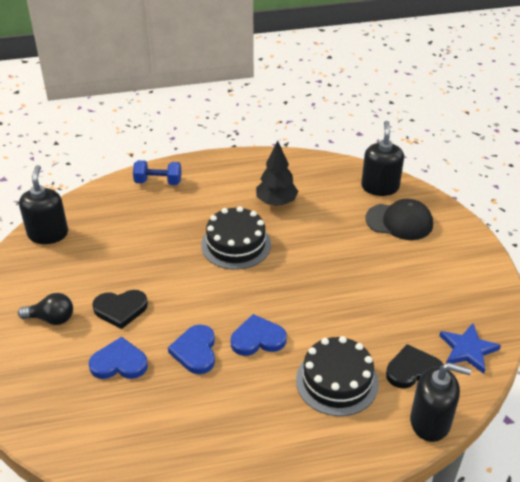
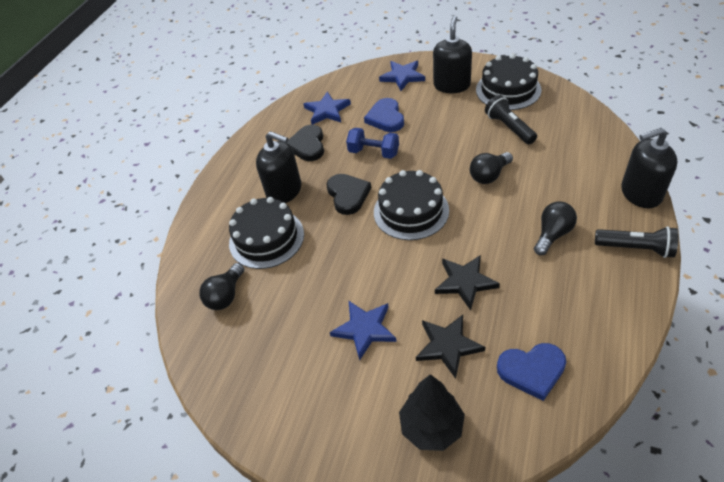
black cake: [201,206,271,270] [296,336,379,416] = 2 -> [229,197,304,269] [374,170,449,240] [476,54,541,110] = 3
black cap: [366,199,433,240] = 1 -> none = 0
black flashlight: none = 0 -> [485,95,537,144] [595,226,678,258] = 2
black light bulb: [18,293,73,325] = 1 -> [199,263,244,310] [470,152,513,184] [534,202,577,255] = 3
black star: none = 0 -> [416,315,485,379] [435,255,500,310] = 2
blue heart: [89,337,148,379] [168,324,215,374] [231,314,287,356] = 3 -> [364,98,404,132] [497,343,566,401] = 2
blue star: [439,323,501,374] = 1 -> [303,91,351,125] [330,301,397,361] [379,61,425,91] = 3

